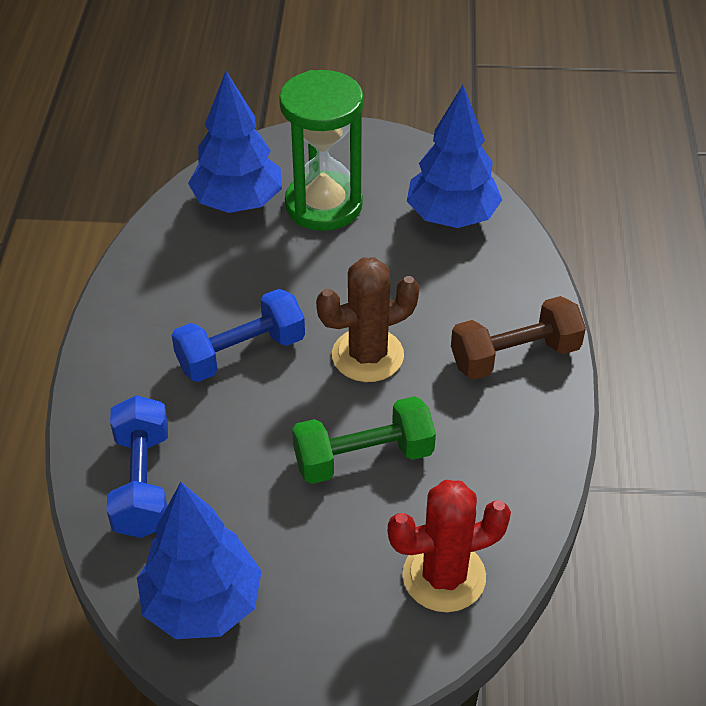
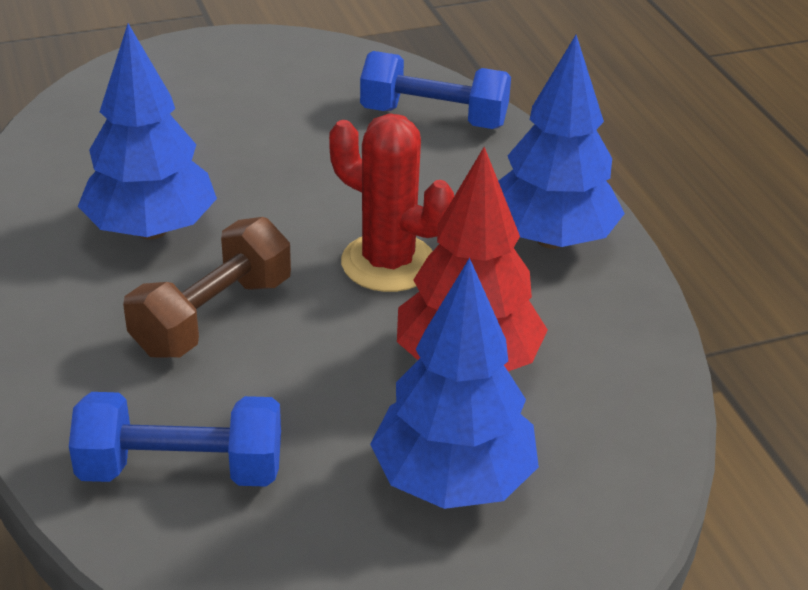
brown cactus: [316,257,420,382] = 1 -> none = 0
green dumbbell: [292,396,436,484] = 1 -> none = 0
green hourglass: [279,70,364,231] = 1 -> none = 0
red tree: none = 0 -> [397,147,548,372] = 1

